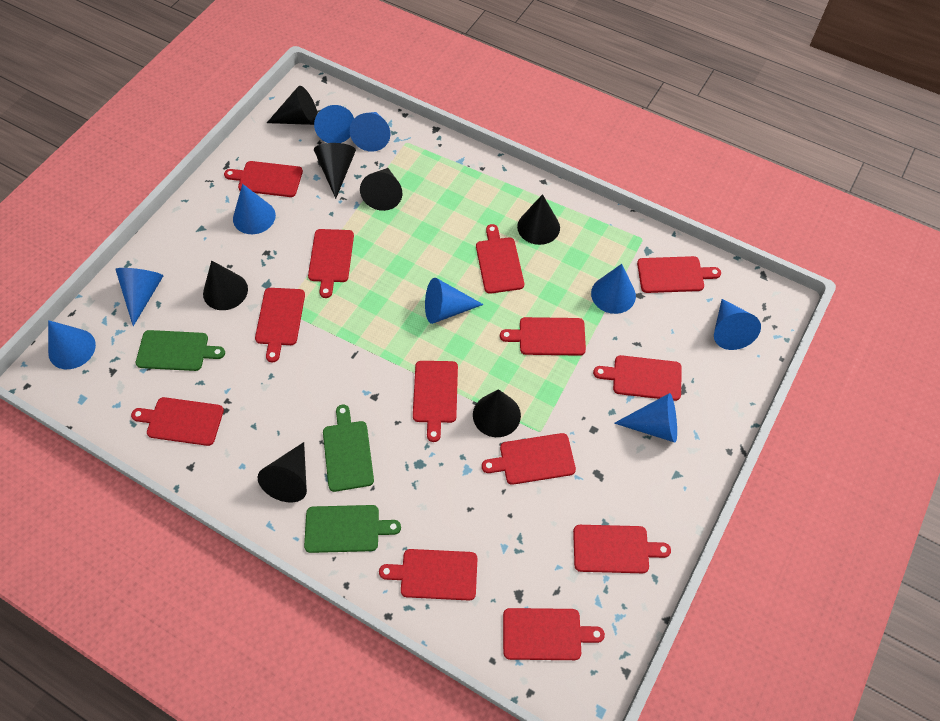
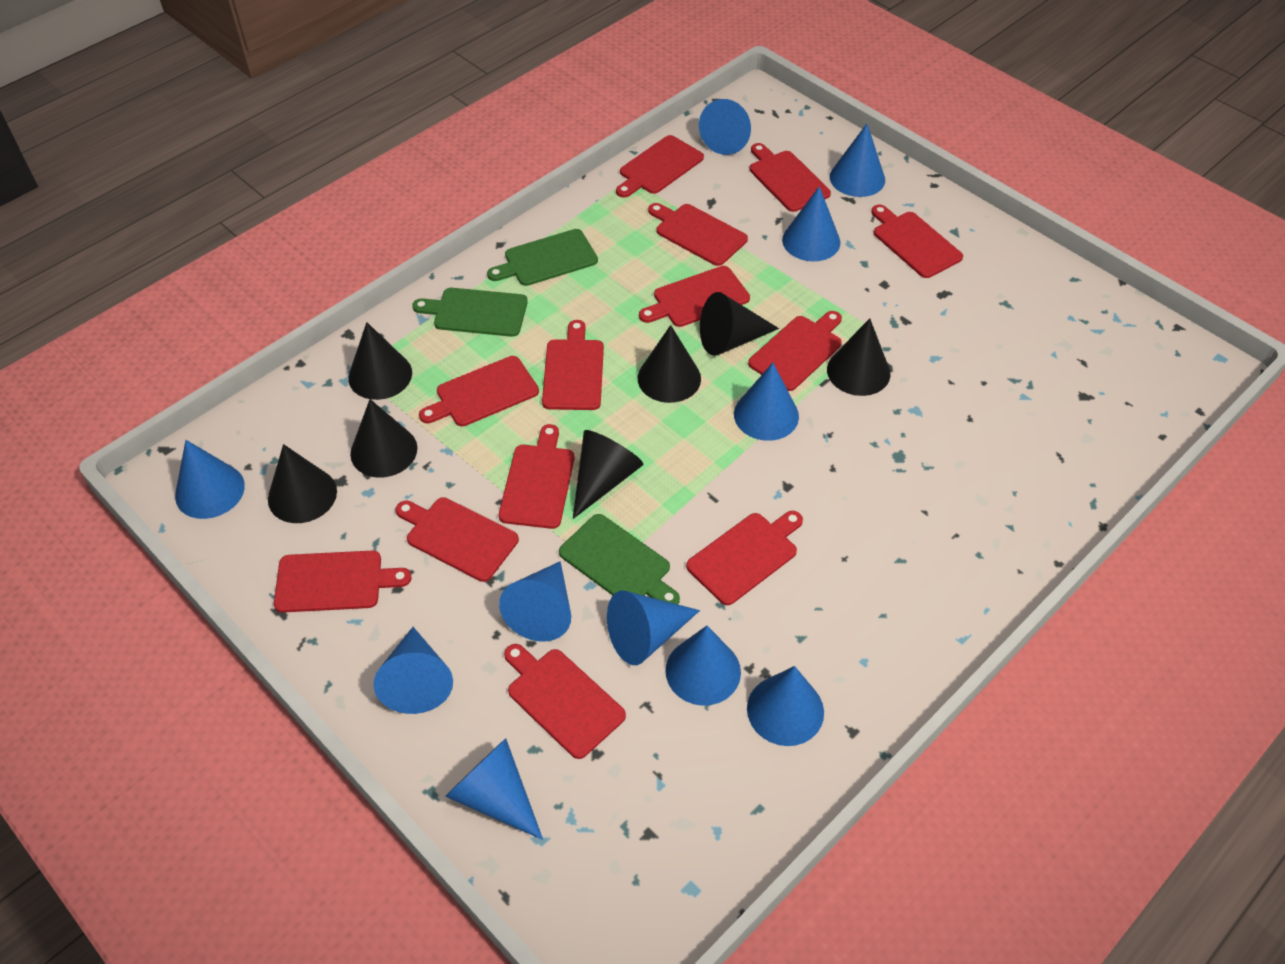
blue cone: [48,320,96,369] [115,268,163,326] [233,184,276,234] [314,105,354,143] [349,112,390,152] [425,278,484,324] [591,264,636,314] [614,393,677,443] [714,299,761,350] = 9 -> [175,440,245,519] [373,627,453,714] [445,738,543,840] [499,561,571,642] [607,590,700,665] [665,626,741,706] [699,99,751,155] [734,363,799,441] [747,666,824,746] [782,186,840,262] [830,124,885,197] = 11

